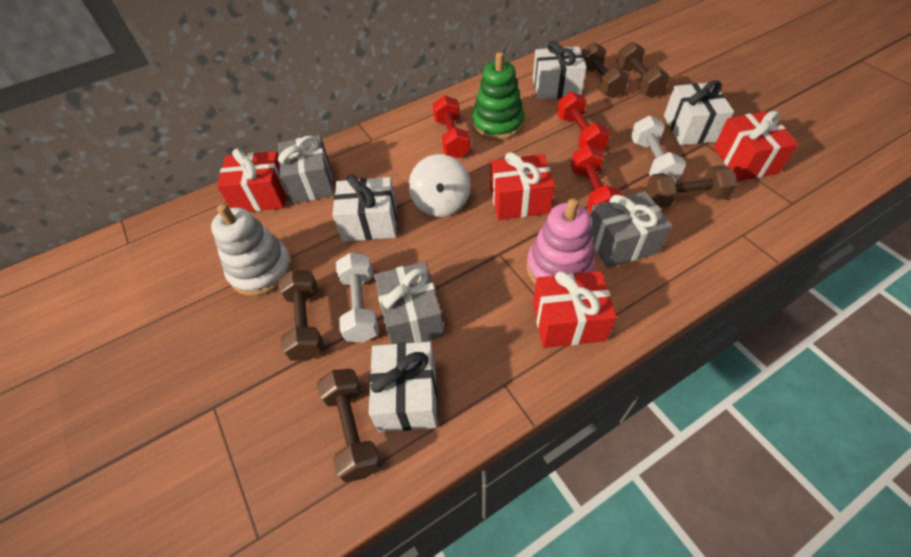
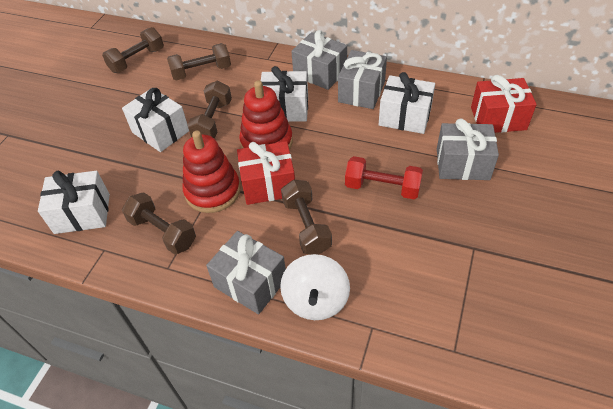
green stacking toy: [472,52,524,140] = 1 -> none = 0
grey gift: [278,135,334,204] [374,262,444,344] [590,191,672,268] = 3 -> [206,231,286,314] [291,30,347,90] [338,50,387,109] [437,119,499,180] = 4
pink stacking toy: [527,198,595,284] = 1 -> none = 0
red dumbbell: [433,95,471,158] [557,92,610,150] [571,145,623,214] = 3 -> [345,156,423,199] = 1
red gift: [217,148,287,212] [490,152,555,220] [533,271,617,348] [714,111,798,181] = 4 -> [237,141,295,205] [471,75,537,133] = 2
red stacking toy: none = 0 -> [182,131,240,213] [239,80,293,150] = 2
white dumbbell: [336,252,379,343] [631,116,686,181] = 2 -> none = 0
white stacking toy: [211,204,292,296] = 1 -> none = 0

